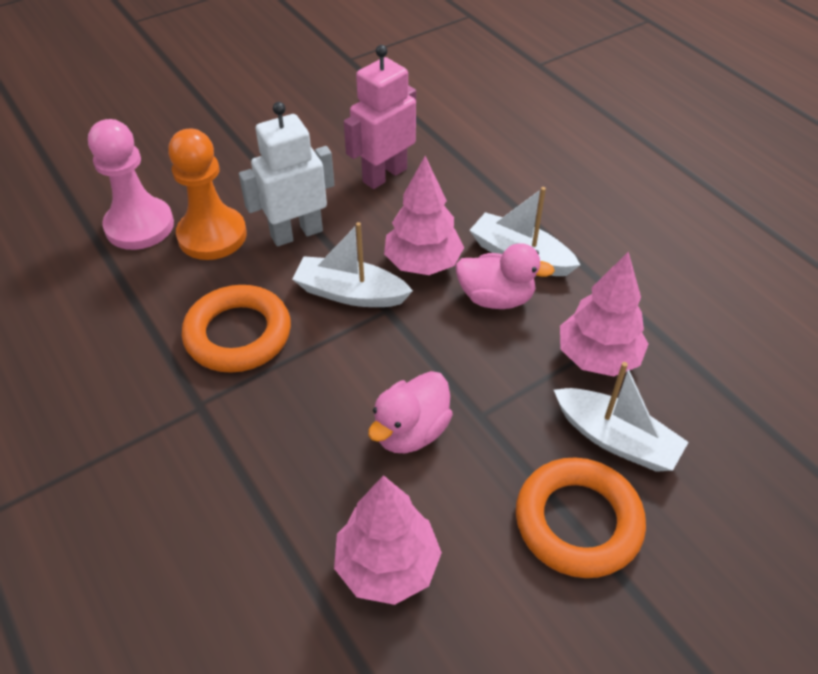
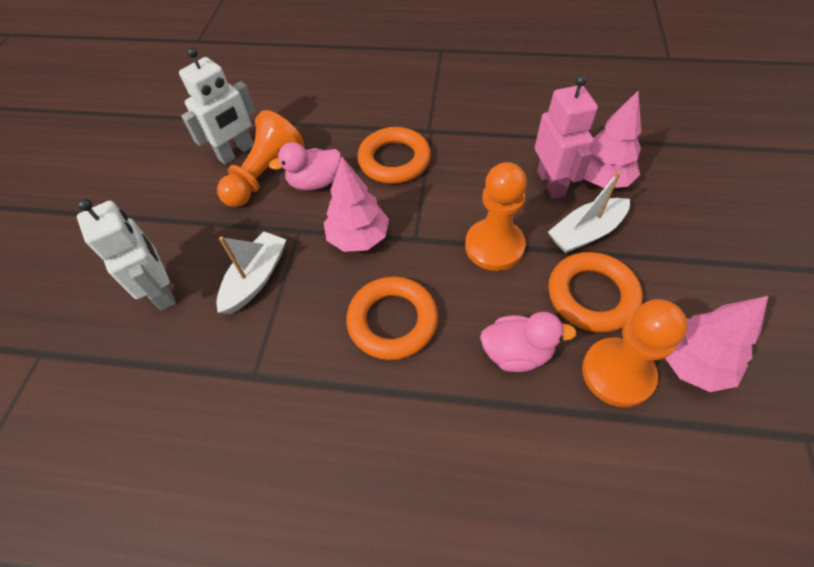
orange pawn: [168,128,247,260] = 1 -> [217,110,304,207] [465,162,527,271] [582,299,688,407] = 3
orange ring: [182,285,291,373] [516,457,646,578] = 2 -> [346,276,438,360] [358,127,431,184] [548,252,643,332] = 3
pink pawn: [88,119,174,250] = 1 -> none = 0
white boat: [292,222,413,307] [469,187,580,276] [554,362,689,472] = 3 -> [216,232,286,314] [548,171,630,253] = 2
white robot: [239,102,334,247] = 1 -> [77,198,176,311] [179,47,256,165] = 2

